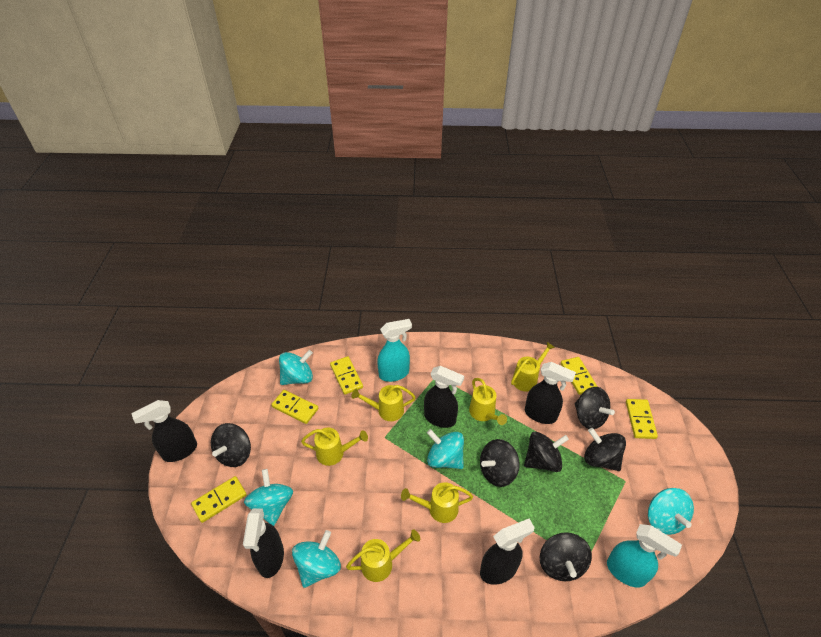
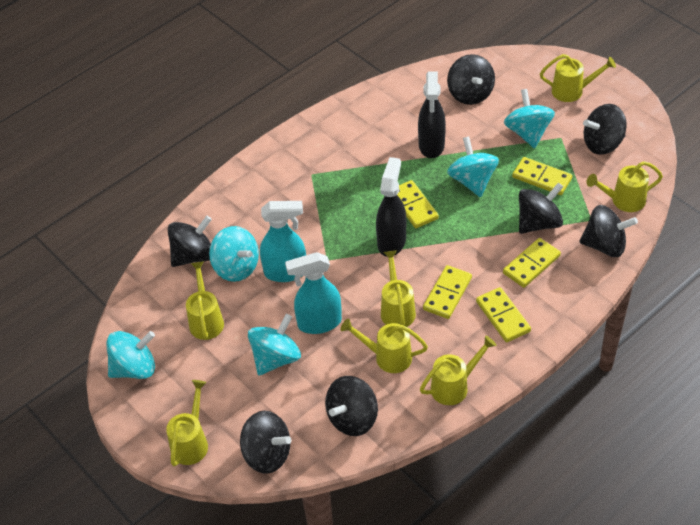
black spinning top: [211,423,251,467] [480,439,520,487] [524,432,569,472] [540,532,592,581] [575,387,615,429] [584,428,626,471] = 6 -> [167,216,212,267] [240,411,291,474] [325,376,378,436] [447,54,495,105] [519,183,563,234] [579,205,638,257] [583,104,627,155] = 7
black spray bottle: [131,400,197,462] [243,508,284,578] [424,366,464,428] [480,519,535,585] [525,362,576,424] = 5 -> [376,157,406,257] [418,72,446,158] = 2
yellow watering can: [301,427,368,466] [346,529,420,582] [351,385,416,421] [401,482,473,523] [469,378,507,425] [511,342,555,392] = 6 -> [166,380,208,466] [186,261,224,340] [341,318,428,373] [381,250,416,327] [420,336,496,405] [540,54,616,102] [587,161,663,212] = 7

